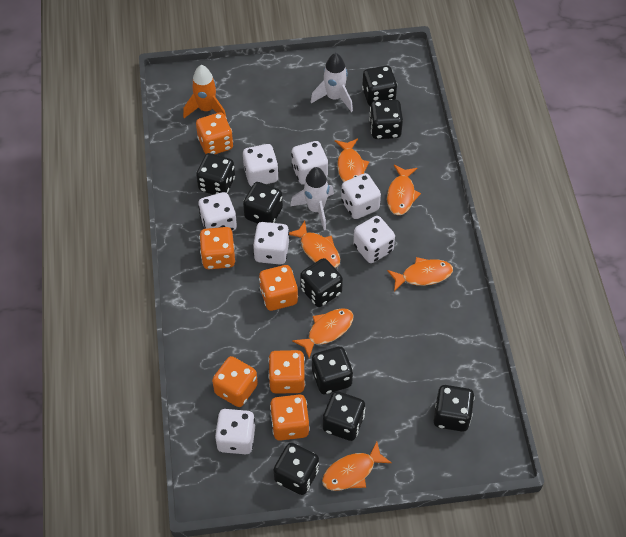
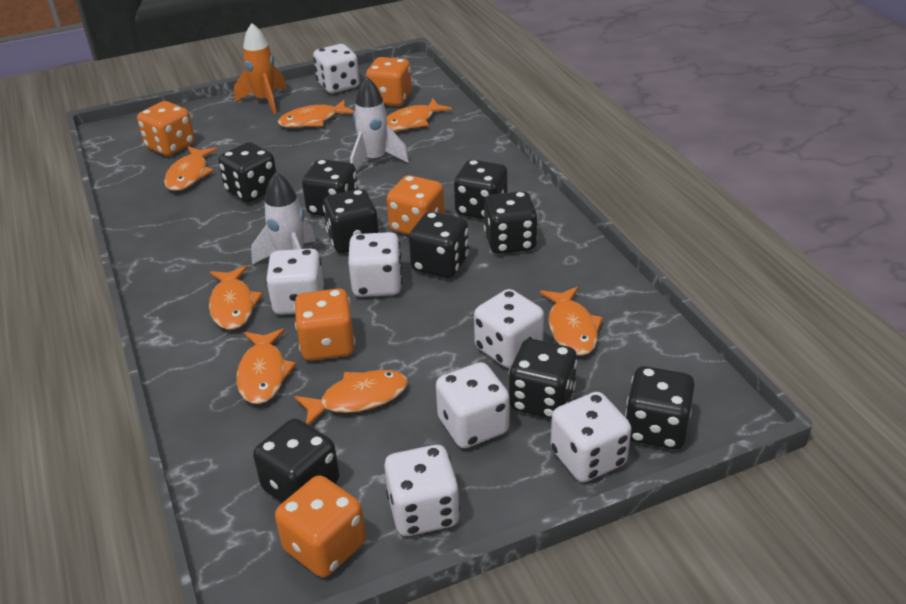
orange dice: [196,112,233,154] [199,227,235,269] [212,356,258,407] [259,265,298,311] [268,350,305,394] [270,395,310,441] = 6 -> [137,101,195,156] [275,475,366,577] [294,288,355,361] [366,57,412,106] [387,175,445,235] = 5
orange fish: [289,221,340,268] [292,308,353,358] [322,441,392,491] [335,138,369,182] [387,165,421,215] [387,257,453,291] = 6 -> [164,146,218,191] [209,266,263,330] [237,328,296,404] [278,100,354,128] [294,370,408,425] [387,99,452,131] [540,287,603,356] = 7

